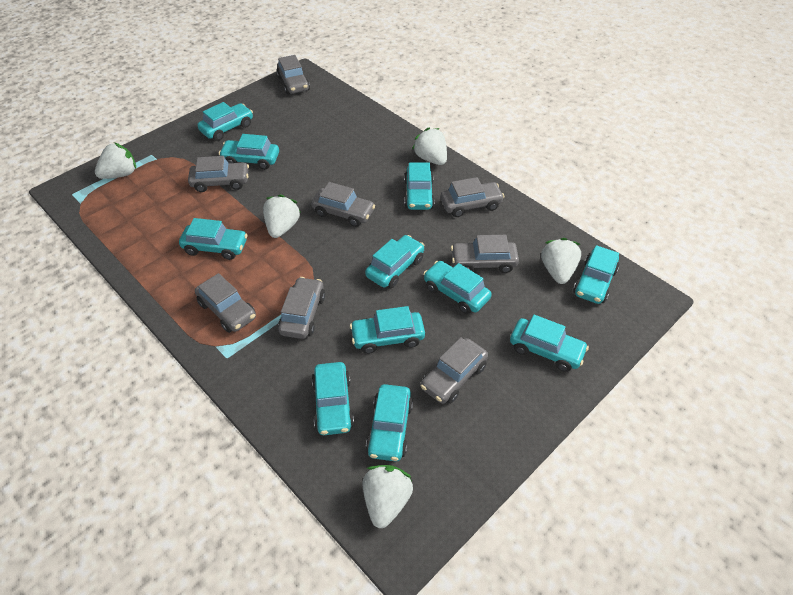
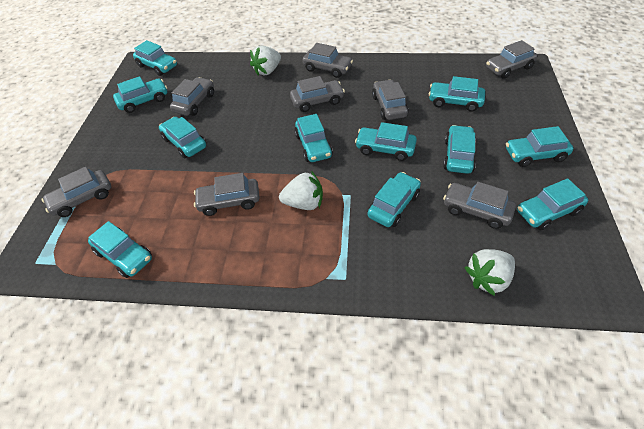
white strawberry: [95,142,136,179] [263,194,301,238] [363,465,413,528] [412,128,447,165] [541,238,581,284] = 5 -> [250,45,281,76] [279,171,323,210] [464,249,515,296] = 3

